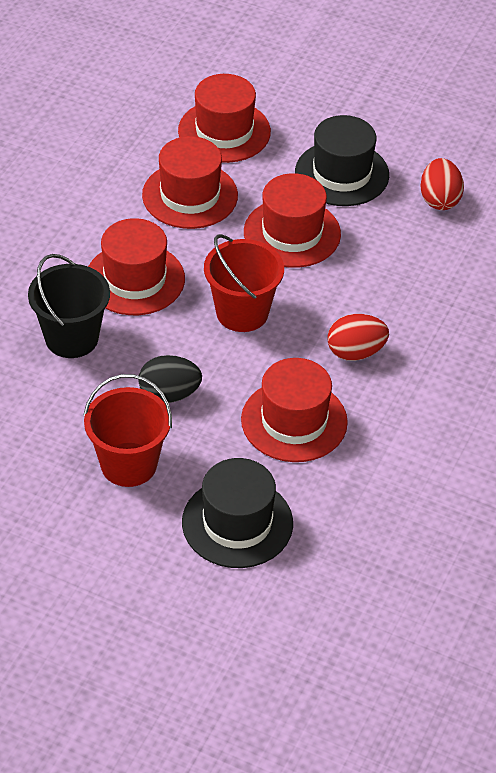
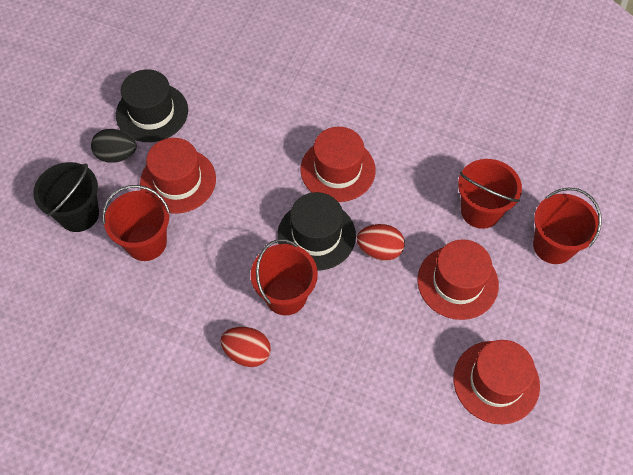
red bucket: [84,374,172,487] [204,234,284,332] = 2 -> [102,185,170,261] [251,239,318,315] [458,159,522,229] [533,188,602,264] = 4
red hat: [88,218,185,315] [142,136,238,229] [178,74,271,163] [241,358,348,462] [244,173,341,268] = 5 -> [140,138,216,214] [300,127,376,202] [417,239,499,320] [453,340,540,424] = 4

